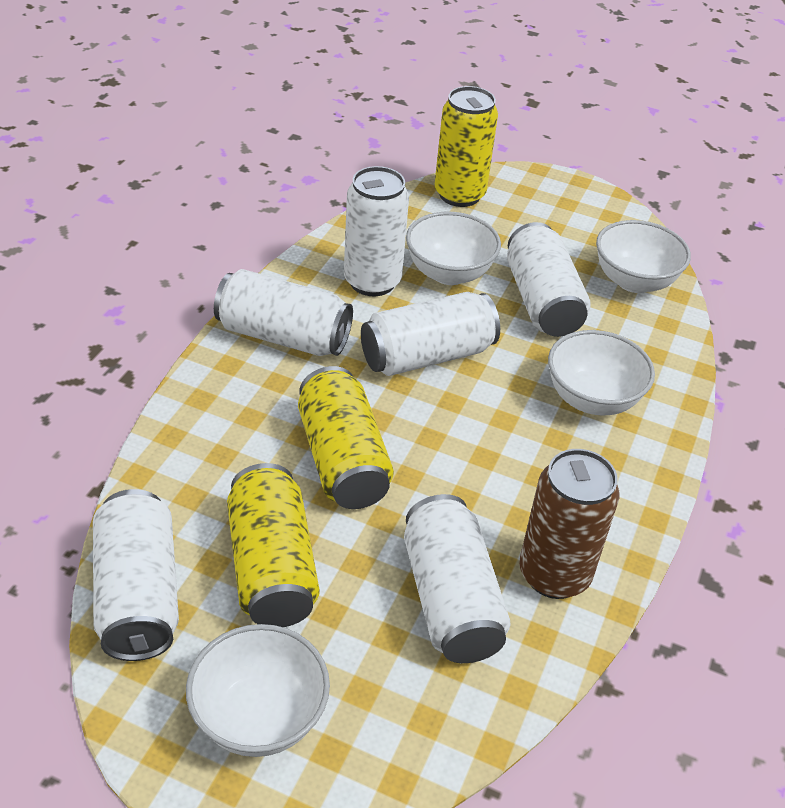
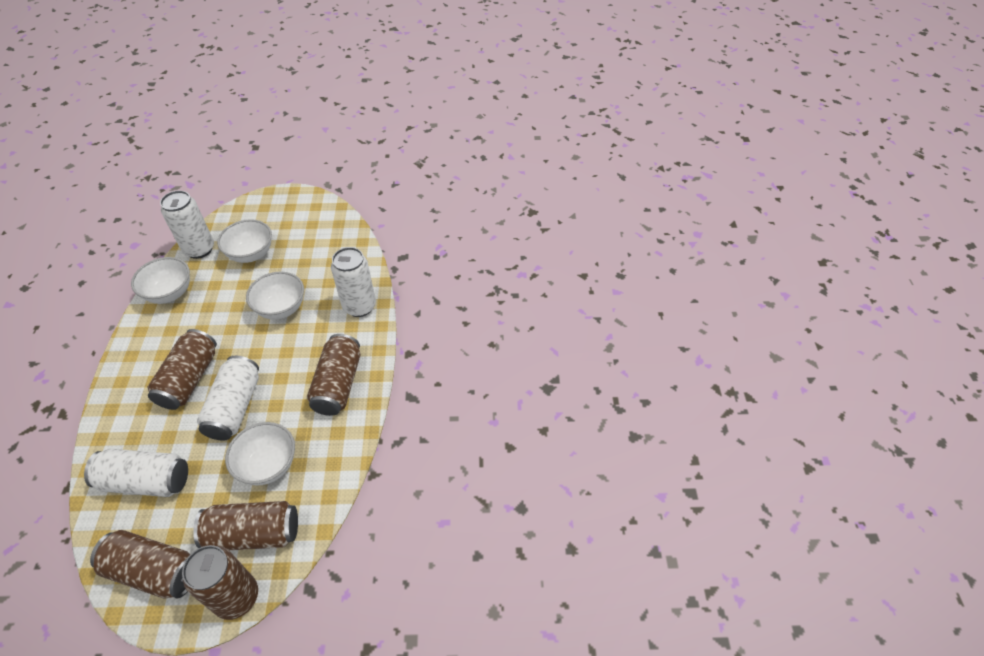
brown can: [519,449,619,599] = 1 -> [90,530,190,599] [147,329,217,410] [182,545,258,620] [193,501,298,550] [307,334,361,416] = 5
white can: [93,489,179,661] [214,269,353,356] [344,166,409,296] [361,292,500,376] [404,494,511,663] [507,222,591,337] = 6 -> [84,449,188,497] [160,190,214,259] [197,356,259,441] [331,247,376,317] = 4
yellow can: [227,463,319,627] [298,366,394,509] [434,86,498,207] = 3 -> none = 0

